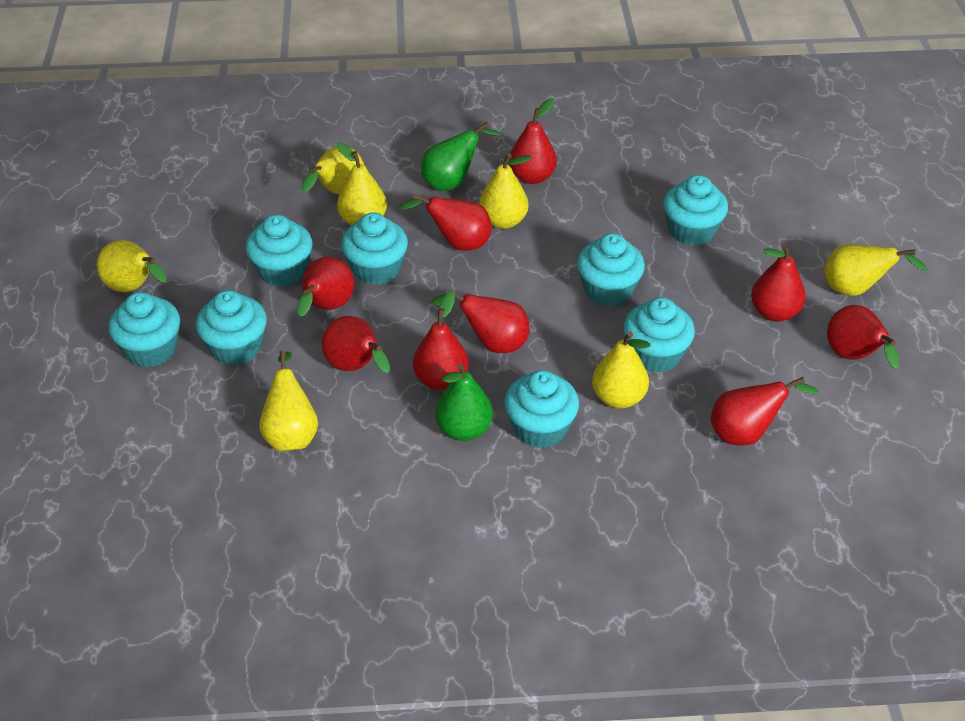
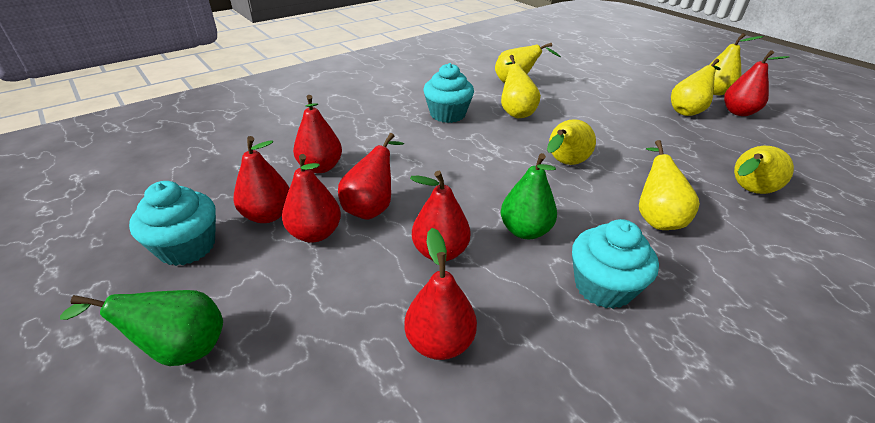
red pear: [297,257,354,317] [321,316,390,373] [399,194,492,251] [413,292,469,390] [431,290,530,353] [509,98,557,184] [711,377,819,446] [751,244,806,321] [827,305,899,369] = 9 -> [234,136,289,223] [282,154,341,243] [293,95,342,173] [338,133,404,220] [405,228,477,360] [410,171,471,261] [724,50,790,116] = 7
turquoise cupcake: [108,292,180,367] [196,290,267,366] [245,214,312,287] [341,212,408,285] [504,370,579,448] [577,233,645,306] [623,297,695,373] [663,175,728,246] = 8 -> [129,181,216,266] [424,63,474,123] [572,219,659,309] = 3

